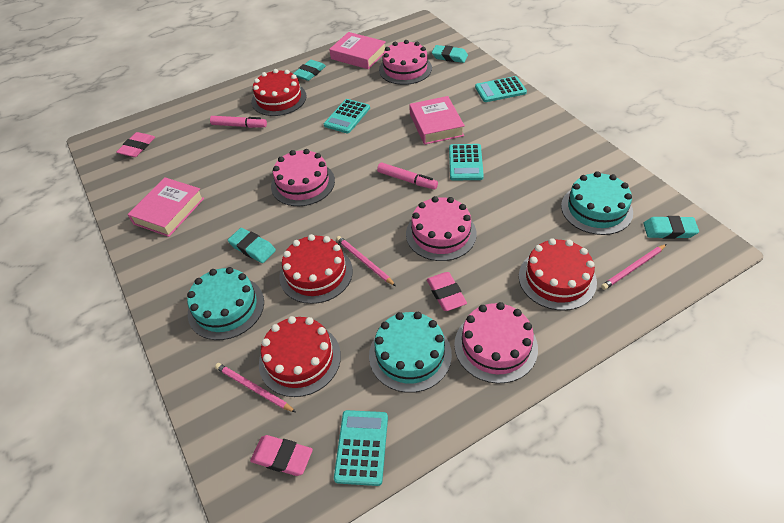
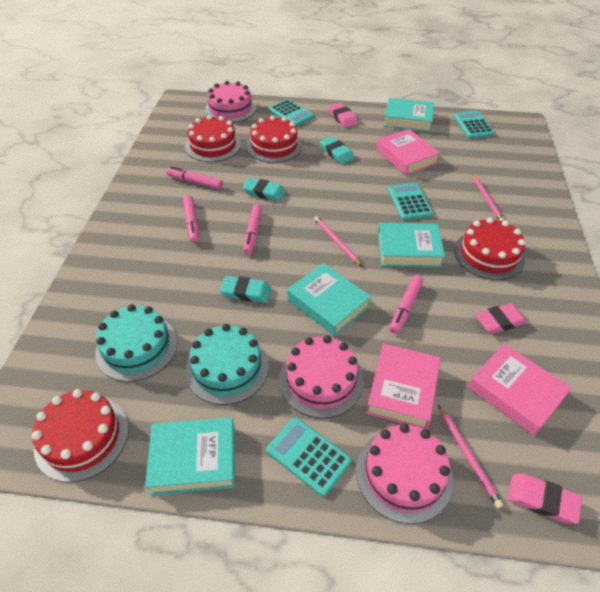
pink cake: [271,149,335,206] [379,40,432,85] [406,196,477,261] [454,302,538,383] = 4 -> [205,81,256,123] [279,335,364,418] [356,424,453,524] = 3
pink marker: [210,116,267,128] [377,163,438,189] = 2 -> [166,166,223,189] [183,195,199,243] [243,204,262,255] [389,275,423,334] = 4
turquoise book: none = 0 -> [145,417,235,495] [287,263,371,336] [378,223,445,267] [384,98,434,132] = 4
turquoise cake: [187,267,264,340] [369,312,452,393] [561,171,633,235] = 3 -> [95,304,178,382] [185,324,269,405] = 2
turquoise eraser: [228,228,276,263] [293,60,326,81] [432,45,468,63] [643,216,699,239] = 4 -> [220,276,272,303] [242,178,286,202] [320,136,354,164] = 3

